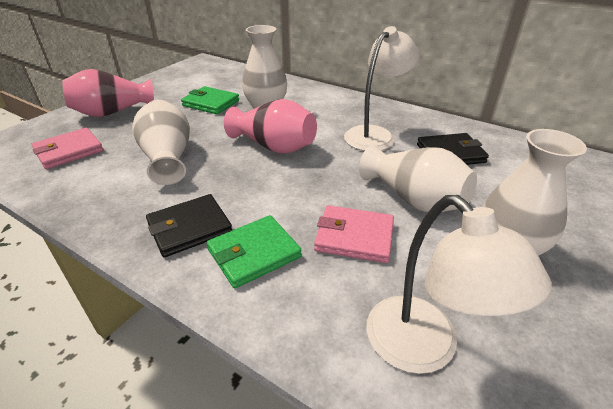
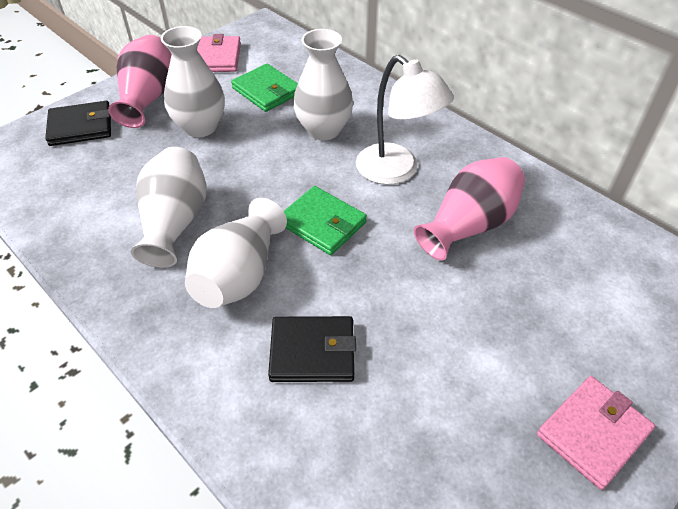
white lamp: [344,26,420,151] [366,195,552,374] = 2 -> [356,55,454,185] = 1

